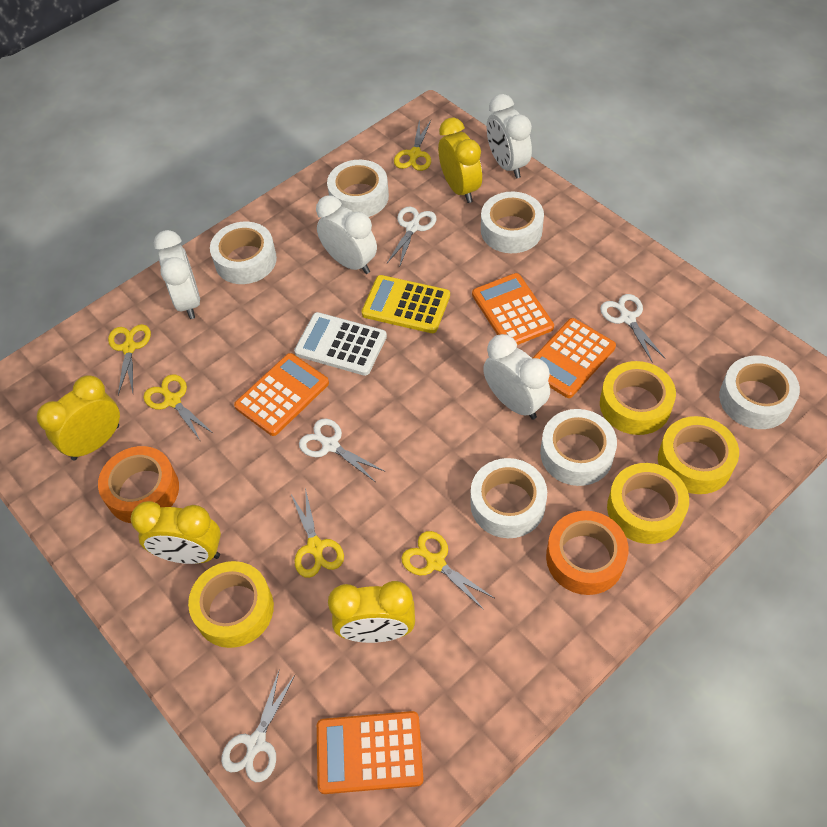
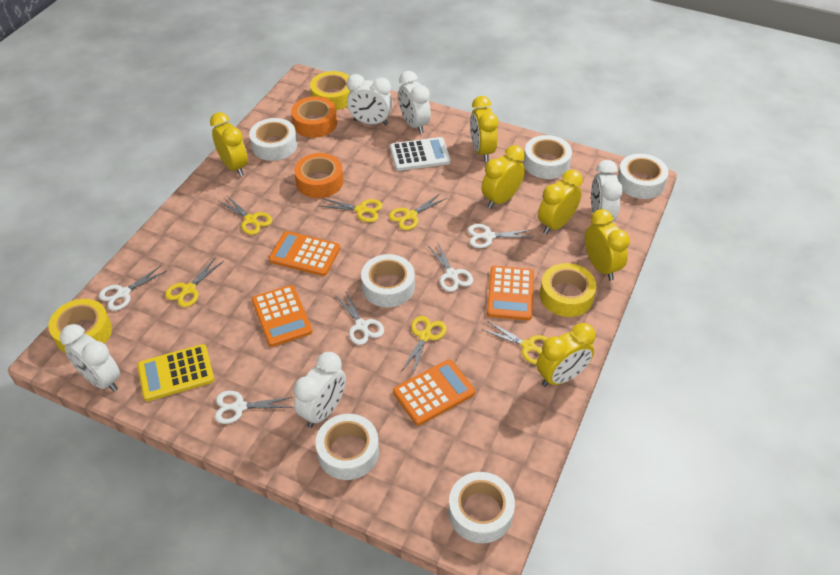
white clock: [154,230,200,319] [316,196,377,274] [483,334,550,420] [487,94,532,179] = 4 -> [60,324,120,392] [294,352,346,428] [347,74,393,125] [398,71,431,134] [591,160,623,222] = 5
white scissors: [221,671,295,782] [299,419,384,482] [387,206,436,268] [600,294,665,363] = 4 -> [99,265,167,311] [215,391,292,424] [335,290,384,345] [427,241,473,292] [468,224,533,248] = 5
yellow clock: [37,375,120,460] [131,501,221,564] [328,581,415,643] [438,118,482,203] = 4 -> [210,112,248,176] [470,96,498,162] [482,145,525,209] [536,323,596,387] [538,170,583,234] [585,209,630,281] = 6
yellow scissors: [108,324,151,395] [143,374,214,440] [291,488,344,578] [394,119,431,171] [402,531,494,610] = 5 -> [165,257,224,307] [219,196,272,235] [320,198,383,222] [389,193,447,230] [401,316,447,374] [483,321,548,365] = 6
yellow tape: [188,561,274,648] [600,361,676,435] [607,463,689,544] [658,416,739,494] = 4 -> [48,299,112,353] [310,71,350,110] [540,263,596,317] = 3

